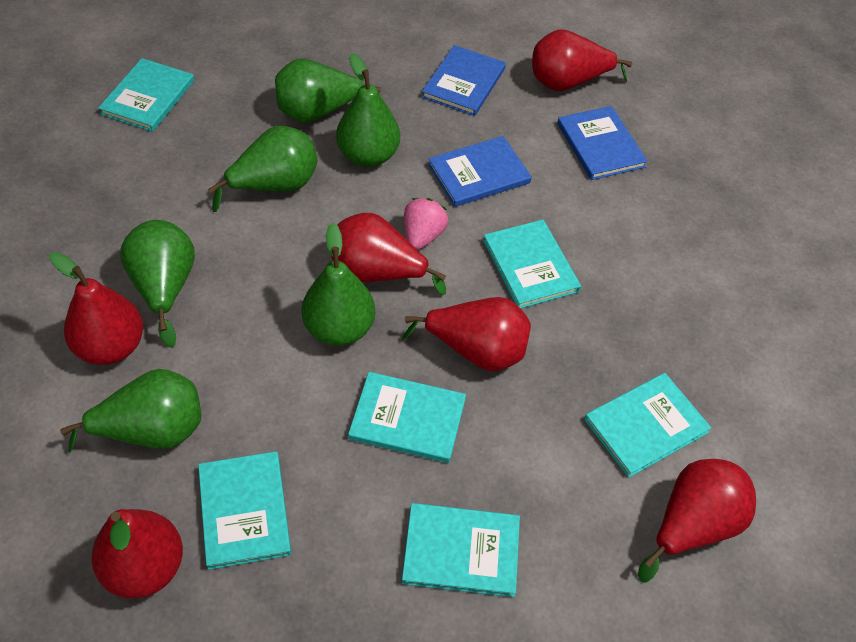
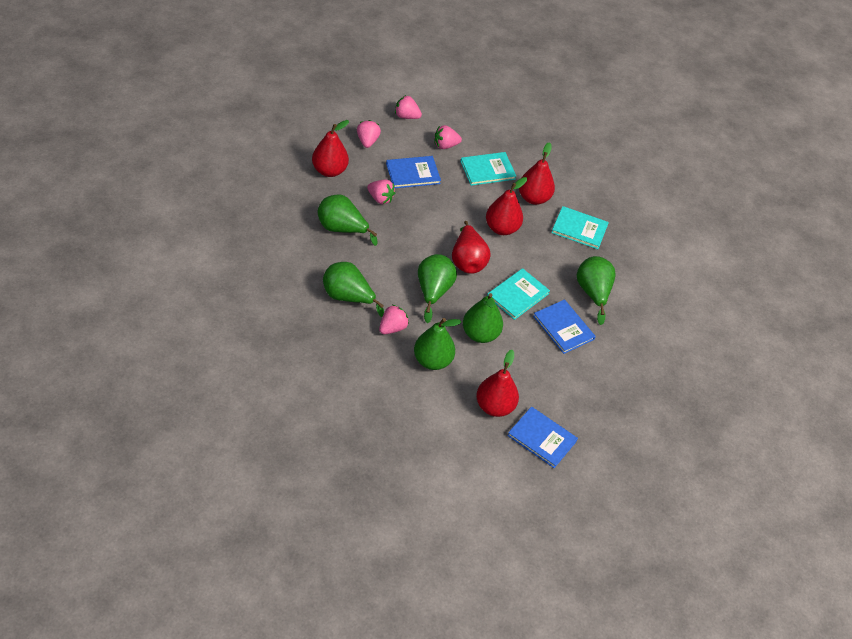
pink strawberry: [404,198,448,250] = 1 -> [357,120,381,148] [367,179,395,204] [379,305,409,334] [395,95,422,119] [435,125,462,149] = 5
red pear: [50,252,143,365] [92,509,183,598] [331,213,446,295] [403,297,531,371] [532,29,632,91] [638,459,756,583] = 6 -> [312,120,349,177] [452,221,491,274] [476,350,519,417] [486,177,527,235] [519,142,555,205] = 5
turquoise book: [98,58,194,132] [198,451,291,570] [348,372,466,463] [402,503,520,597] [483,220,581,309] [584,373,711,478] = 6 -> [460,152,516,186] [487,268,550,320] [551,206,609,249] = 3

